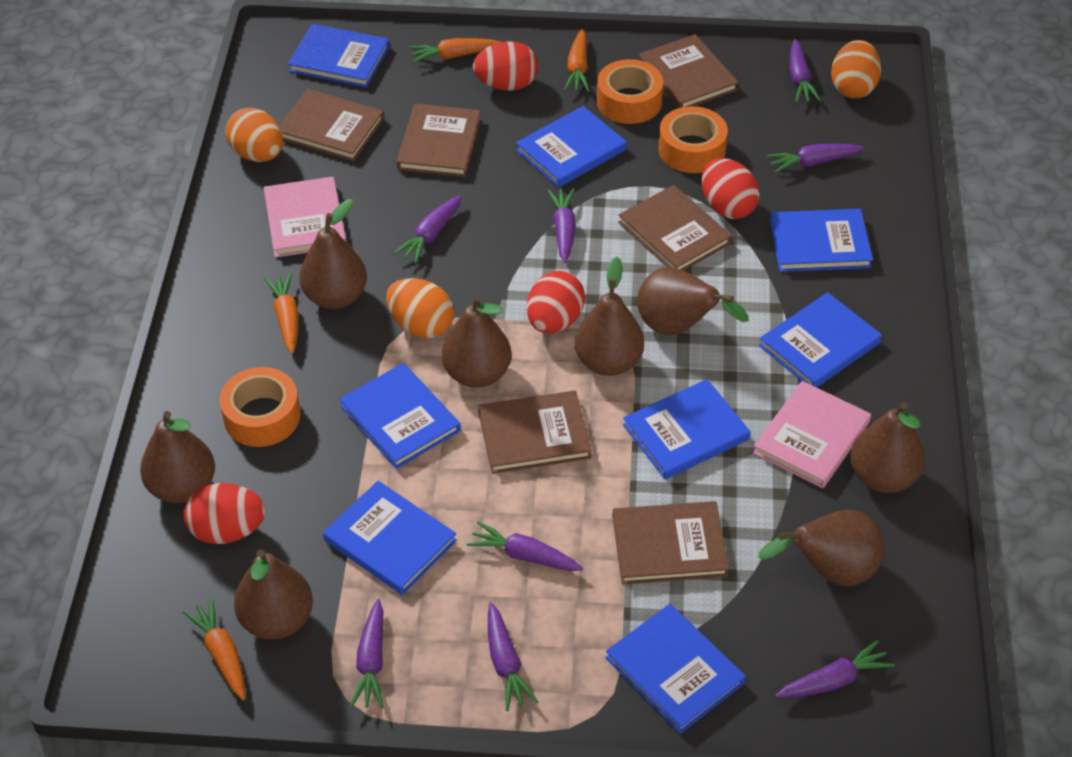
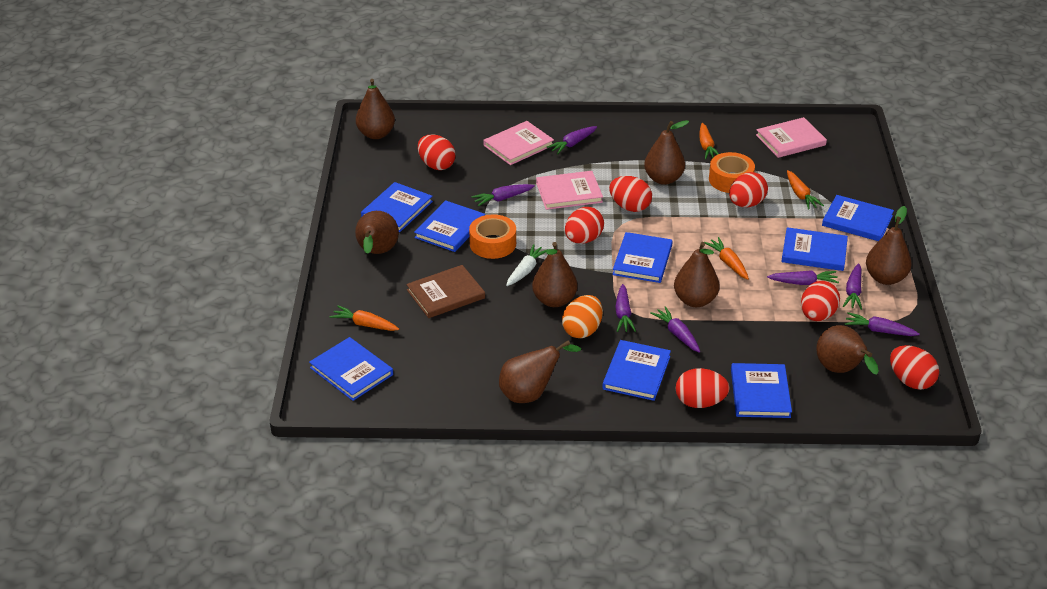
brown book: [279,89,384,161] [397,104,481,177] [478,391,592,474] [612,501,729,585] [618,185,732,270] [639,34,739,108] = 6 -> [406,265,485,318] = 1
orange egg: [226,107,283,162] [386,278,454,338] [831,40,881,98] = 3 -> [562,295,603,338] = 1
orange tape: [219,367,300,447] [597,59,663,124] [658,106,728,173] = 3 -> [469,214,516,259] [709,152,755,193] = 2
pink book: [264,177,346,258] [753,381,871,488] = 2 -> [483,121,554,165] [536,171,603,210] [756,117,827,158] = 3
purple carrot: [350,599,384,708] [394,195,462,263] [467,521,583,571] [488,602,538,711] [547,189,576,263] [767,144,865,173] [775,640,895,698] [789,39,821,103] = 8 -> [471,184,535,206] [547,126,597,154] [615,284,636,332] [650,306,700,353] [767,270,839,285] [843,263,862,310] [845,312,920,336] = 7
red egg: [184,483,266,544] [473,41,538,91] [527,271,585,333] [701,158,760,219] = 4 -> [418,135,456,170] [565,207,604,244] [609,176,652,212] [676,368,730,408] [729,172,768,207] [801,281,840,321] [890,345,939,390] = 7
white carrot: none = 0 -> [506,244,549,286] = 1

